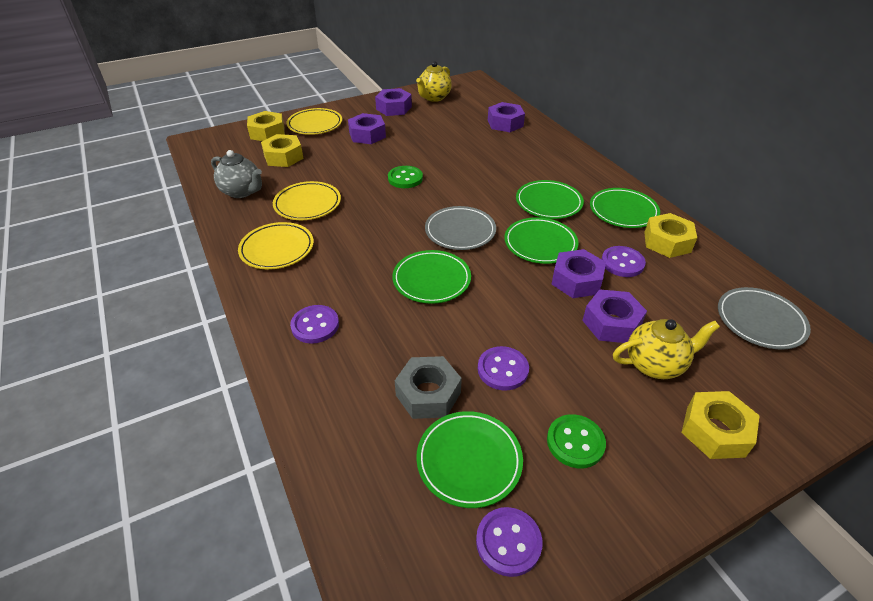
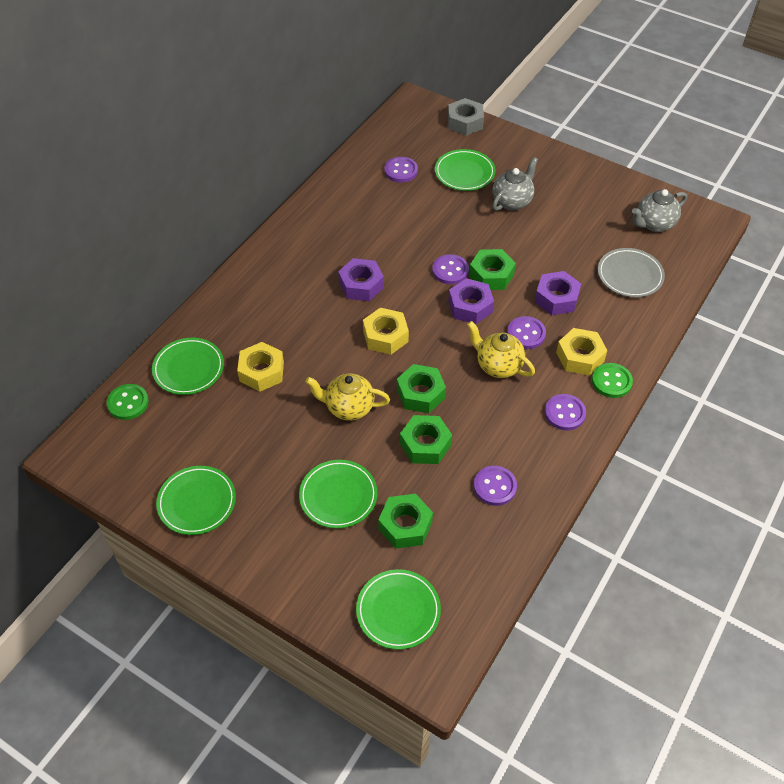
green nut: none = 0 -> [378,494,433,549] [397,364,446,413] [400,415,452,464] [469,249,516,290] = 4
grey plate: [425,206,496,250] [718,287,811,350] = 2 -> [598,248,665,297] = 1
grey teapot: [211,150,262,198] = 1 -> [492,157,538,211] [632,189,687,232] = 2
purple button: [290,305,339,344] [476,507,543,577] [478,346,529,390] [602,246,646,277] = 4 -> [384,157,418,183] [432,254,469,284] [474,466,517,506] [507,316,546,349] [545,394,586,430] = 5
purple nut: [348,113,386,144] [375,88,412,116] [488,102,525,132] [551,249,606,298] [582,289,647,343] = 5 -> [338,258,384,301] [448,278,494,324] [535,271,581,315] = 3
yellow nut: [247,111,285,141] [261,134,304,167] [644,213,697,258] [681,391,760,459] = 4 -> [237,342,284,392] [363,307,409,355] [556,328,608,376] = 3
yellow plate: [238,222,314,269] [273,181,341,220] [286,108,342,135] = 3 -> none = 0

